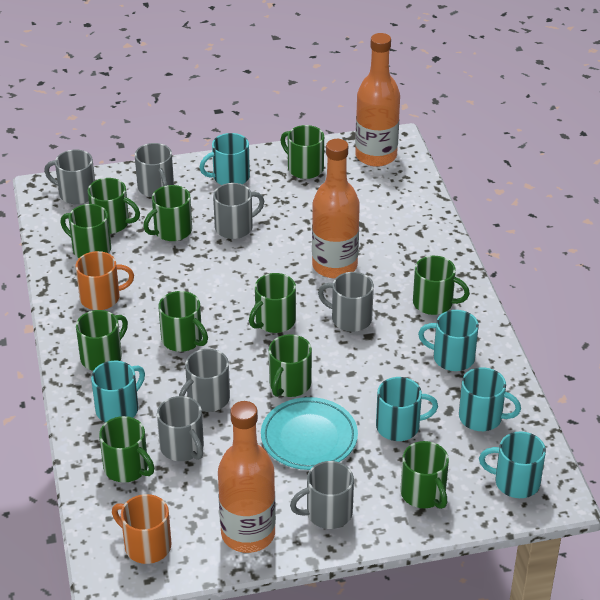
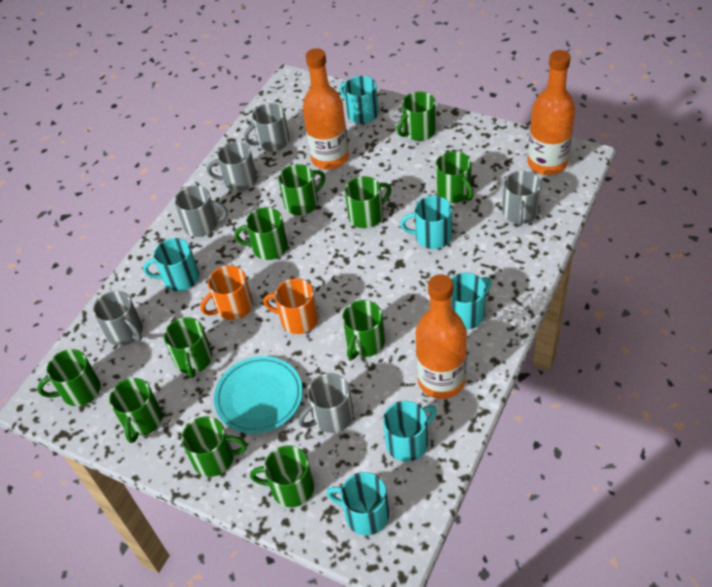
grey mug: [44,150,95,204] [135,143,174,197] [157,396,204,461] [179,349,230,412] [213,183,264,239] [290,461,354,529] [318,272,374,332] = 7 -> [93,291,143,346] [175,185,228,237] [207,142,257,192] [244,103,289,152] [298,373,354,433] [502,171,541,226] = 6

